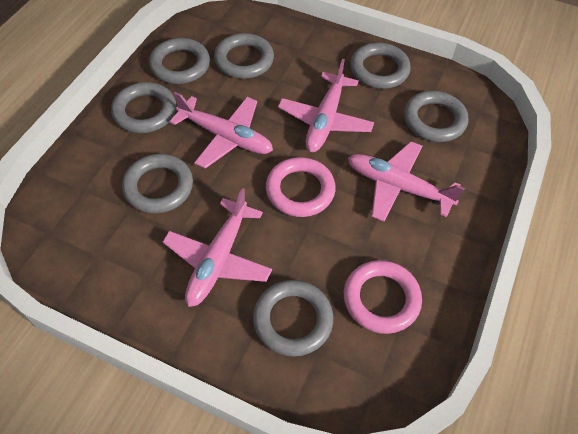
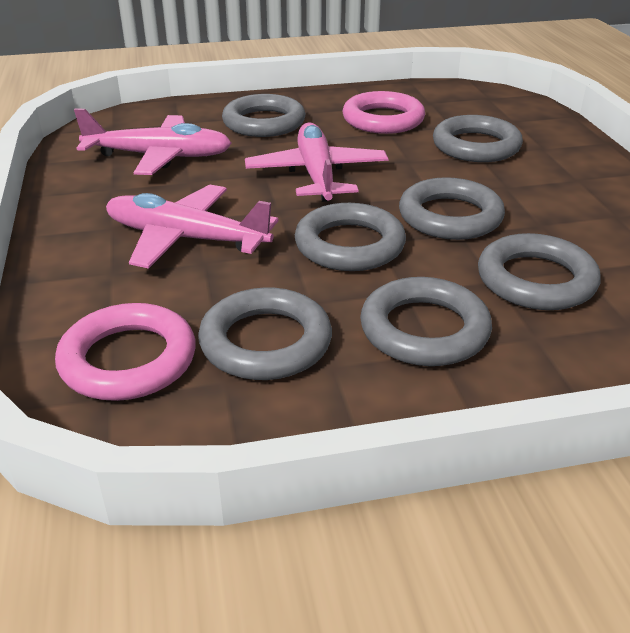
pink plane: [163,188,272,307] [170,92,273,169] [278,59,374,152] [348,141,465,222] = 4 -> [74,108,232,175] [106,184,278,269] [245,122,388,202] = 3

